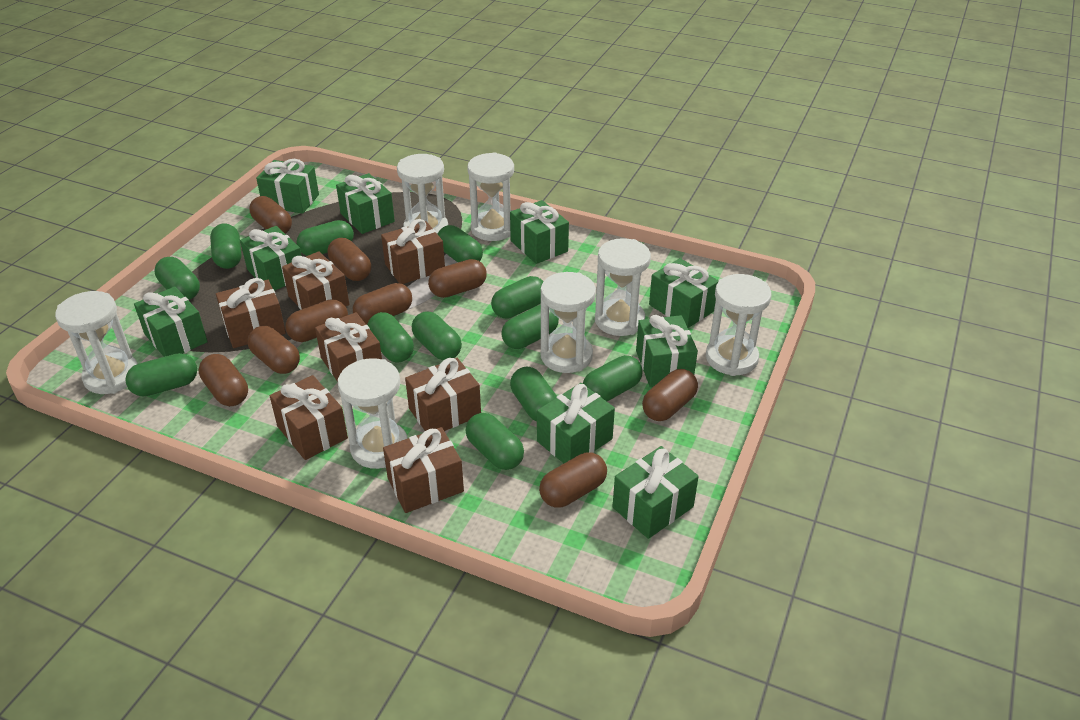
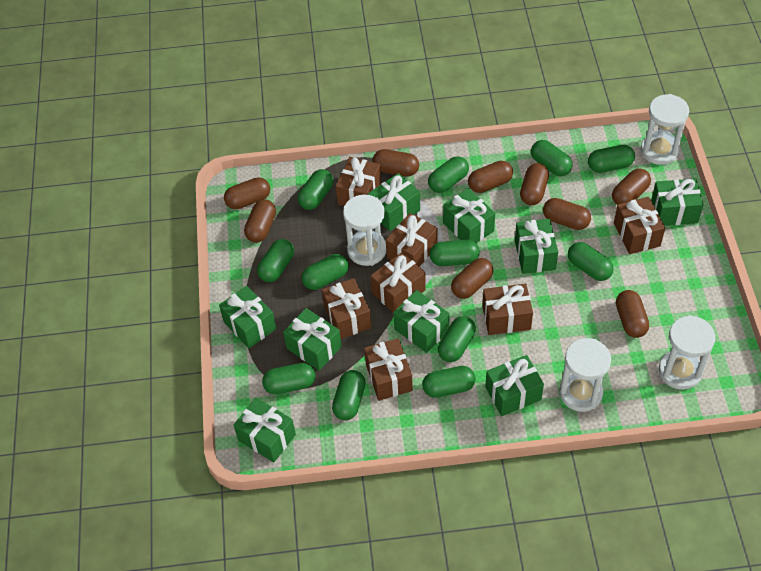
white hourglass: [55,291,138,394] [338,358,408,469] [397,154,448,234] [467,152,514,241] [541,272,596,373] [595,238,651,336] [706,274,772,376] = 7 -> [343,195,386,266] [559,338,611,412] [641,94,689,165] [659,315,715,390] = 4

